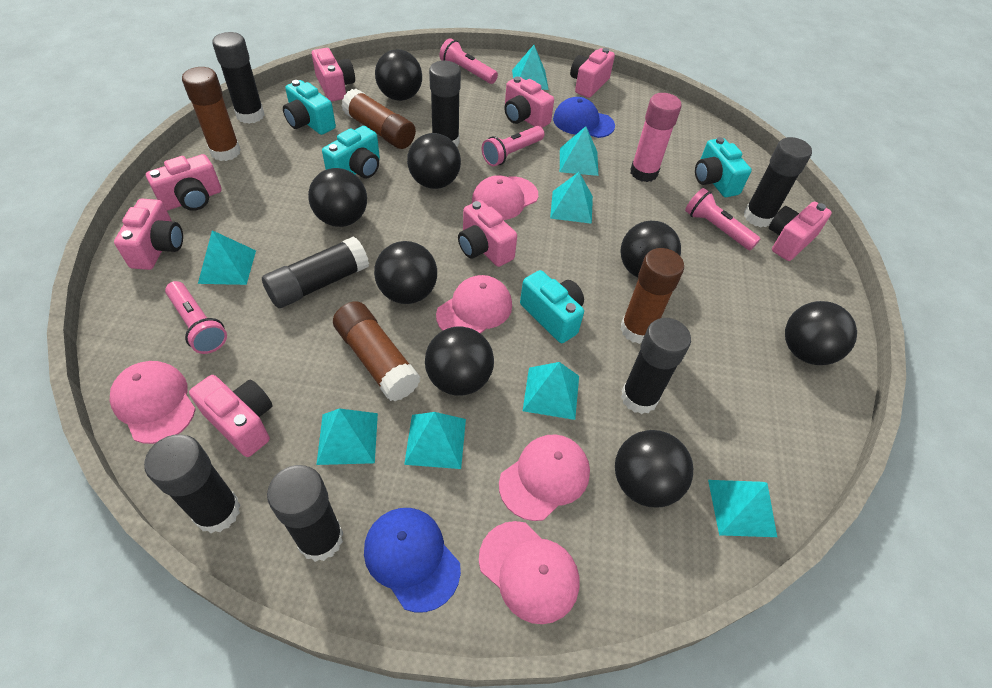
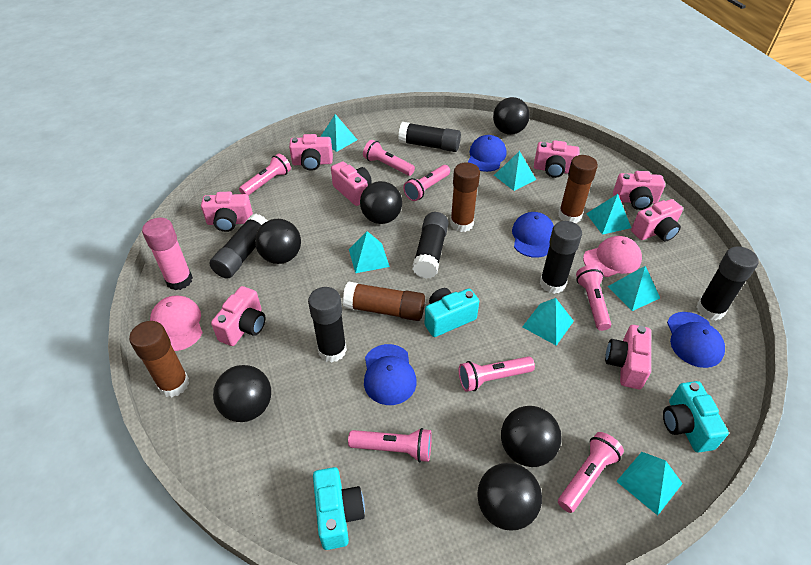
black ball: [308,168,367,227] [374,241,437,304] [375,50,422,101] [407,133,461,189] [425,326,494,396] [615,430,693,507] [620,221,681,277] [785,301,857,365] = 8 -> [213,365,271,422] [255,219,301,264] [360,181,402,224] [477,463,542,531] [493,97,530,135] [501,406,561,467] = 6
black glue stick: [144,434,240,533] [212,32,264,124] [262,236,369,308] [267,465,343,562] [429,61,461,147] [621,318,691,414] [744,137,812,227] = 7 -> [209,214,268,279] [308,287,347,363] [398,122,461,152] [412,212,449,279] [540,221,582,294] [696,246,759,320] = 6
blue cap: [364,508,461,613] [553,97,615,138] = 2 -> [364,344,417,405] [468,135,506,172] [512,212,554,258] [667,312,725,368] = 4
pink cap: [110,361,196,444] [436,275,512,334] [472,175,538,220] [479,521,579,624] [499,435,590,521] = 5 -> [150,296,203,351] [583,236,642,277] = 2
pink flashlight: [165,281,227,354] [439,38,498,84] [482,126,544,166] [685,188,760,250] = 4 -> [239,153,291,196] [348,428,432,462] [363,140,415,176] [403,165,450,201] [459,356,535,392] [558,432,624,513] [576,265,611,331] = 7
turquoise camera: [283,80,336,135] [322,126,380,179] [520,270,584,343] [695,137,752,197] = 4 -> [313,467,365,550] [425,288,479,337] [663,381,729,453] = 3
turquoise pyramid: [198,230,256,285] [316,408,378,465] [404,412,466,469] [512,45,549,90] [523,362,579,420] [550,172,593,224] [560,126,598,176] [708,480,777,537] = 8 -> [320,114,357,152] [349,231,390,273] [494,151,536,191] [522,298,574,346] [586,194,631,235] [608,266,660,311] [616,452,683,516] = 7

